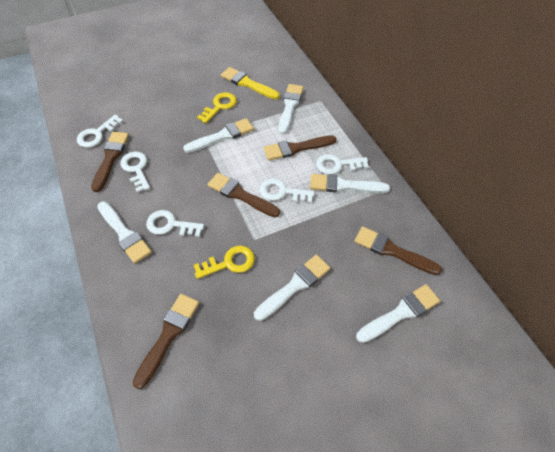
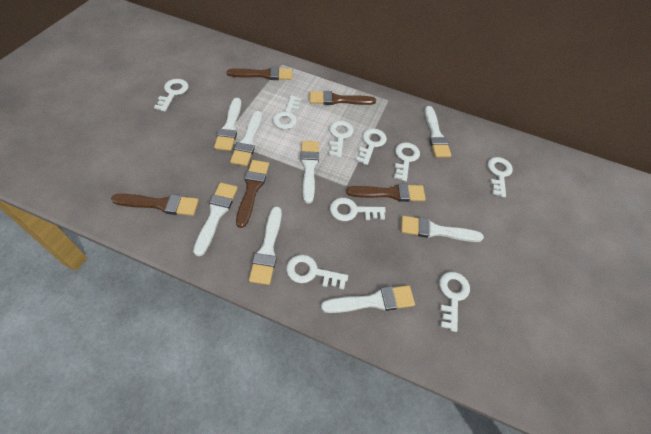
white brush: [97,201,152,264] [183,118,254,153] [254,255,330,321] [278,84,304,134] [310,174,390,193] [356,284,440,343] = 6 -> [193,183,238,256] [214,98,241,151] [230,111,262,166] [249,207,282,285] [300,141,319,203] [321,285,415,313] [401,216,484,242] [425,106,451,157] = 8
white key: [77,115,123,148] [120,152,150,193] [146,210,204,237] [260,178,315,203] [316,154,369,174] = 5 -> [154,79,188,112] [273,95,302,129] [286,255,348,290] [329,121,354,158] [330,198,386,221] [356,128,387,165] [394,142,420,182] [439,272,470,332] [488,157,513,198] = 9
yellow brush: [221,67,280,99] = 1 -> none = 0
yellow key: [194,246,255,279] [197,92,237,123] = 2 -> none = 0

